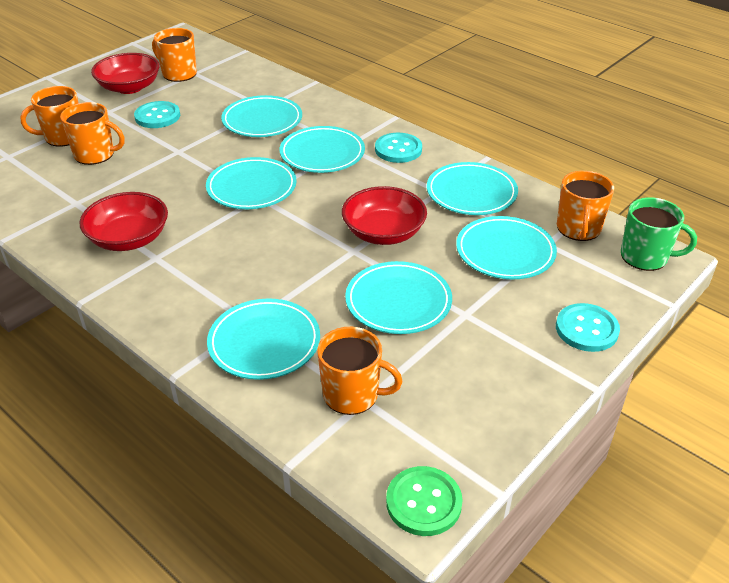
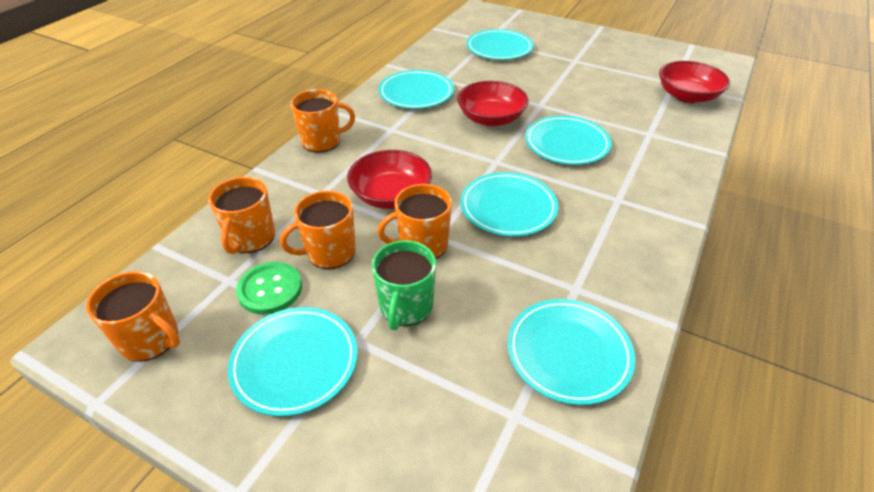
turquoise button: [134,101,180,128] [375,133,422,163] [556,303,620,352] = 3 -> none = 0
turquoise plate: [206,157,297,209] [207,299,320,380] [221,95,302,137] [280,126,365,173] [345,261,452,334] [427,162,518,215] [456,216,557,279] = 7 -> [228,307,358,416] [378,70,454,109] [460,172,558,237] [466,29,534,60] [507,299,635,405] [525,115,612,165] = 6

